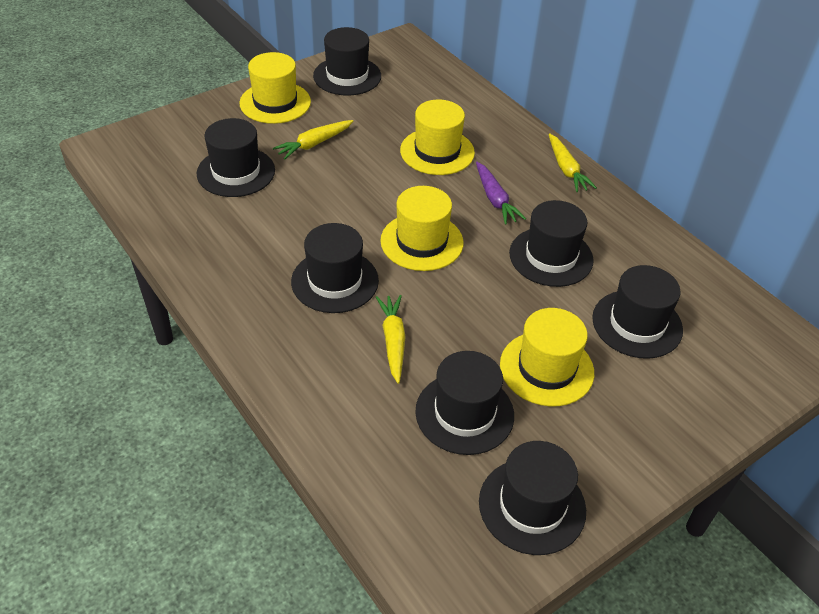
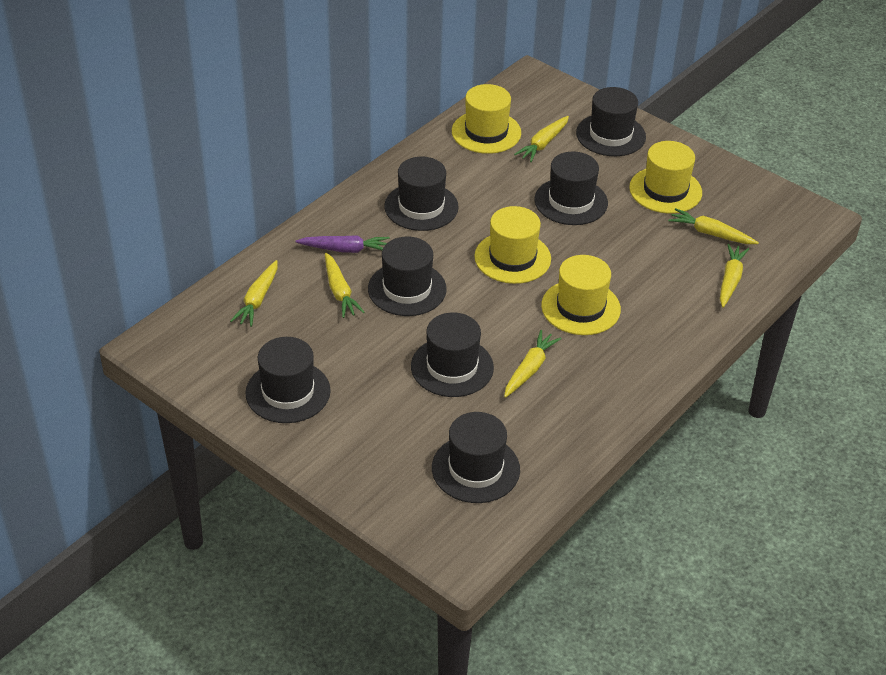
yellow carrot: [273,120,353,159] [376,295,406,384] [549,133,597,192] = 3 -> [230,260,278,327] [325,253,365,318] [504,330,561,398] [514,116,569,162] [668,208,759,244] [720,244,749,308] = 6

